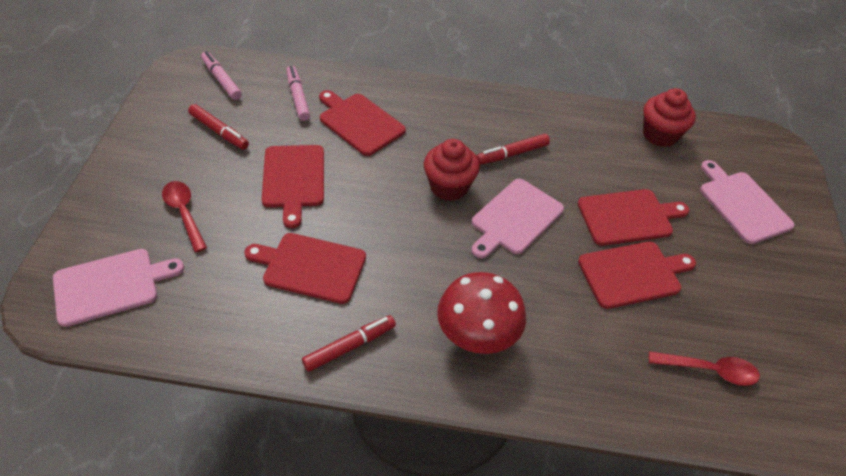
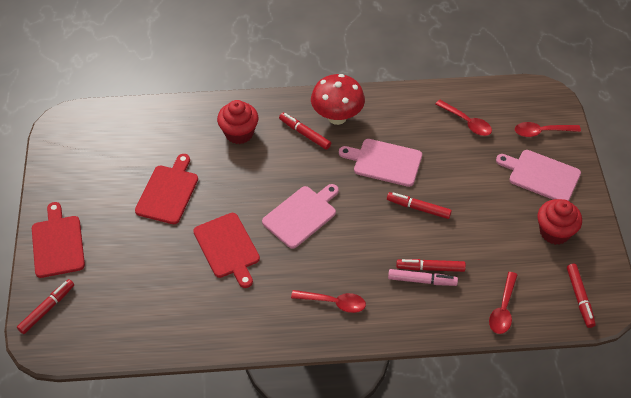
pink marker: [201,51,242,100] [286,66,310,121] = 2 -> [388,269,458,286] = 1
red cutting board: [244,233,366,304] [262,145,324,228] [319,90,406,156] [578,189,689,246] [578,241,696,309] = 5 -> [32,202,85,278] [135,154,198,224] [193,213,260,288] = 3
red marker: [188,104,249,150] [302,315,396,372] [476,134,550,165] = 3 -> [17,279,74,334] [279,113,331,150] [387,192,452,219] [396,259,466,272] [567,264,596,328] = 5
red spoon: [162,181,207,252] [649,351,760,386] = 2 -> [291,290,366,313] [435,100,492,136] [489,272,517,334] [515,122,581,137] = 4

